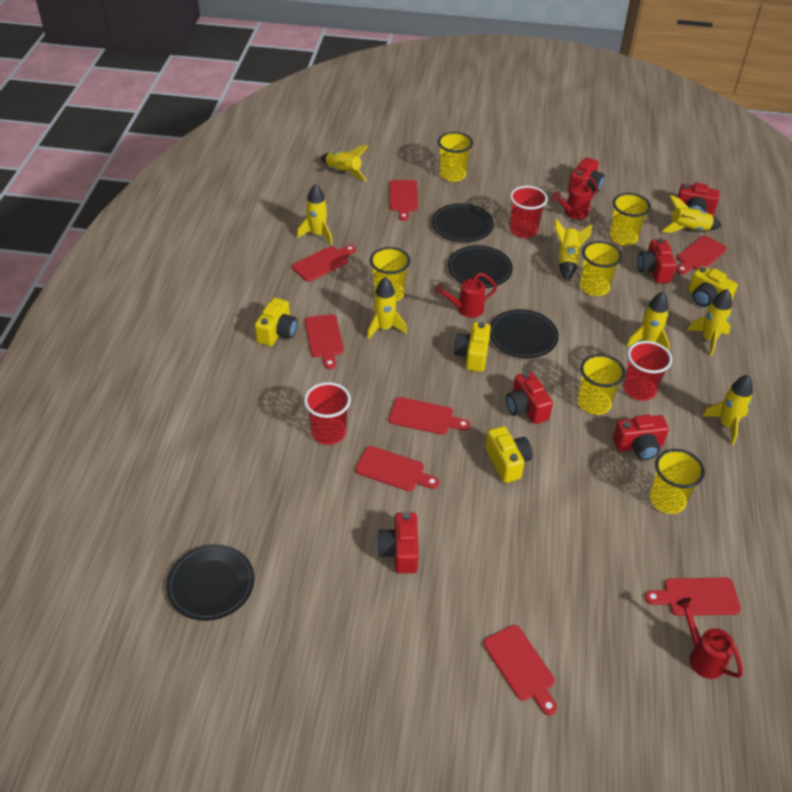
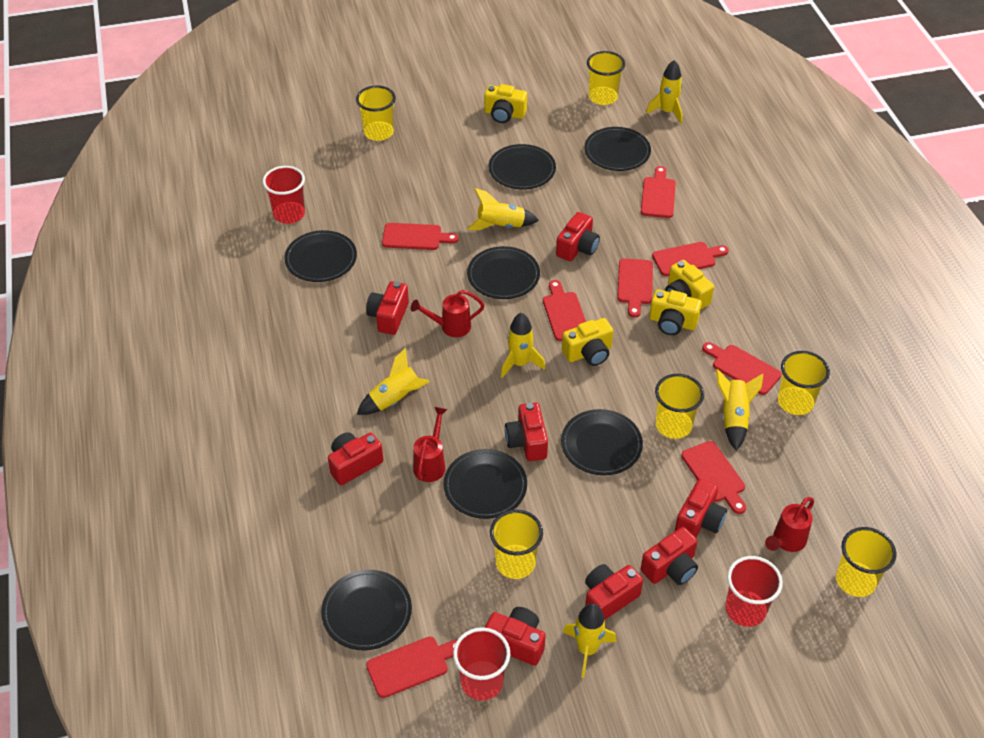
black plate: [166,544,254,621] [432,203,494,242] [448,245,513,288] [490,309,559,358] = 4 -> [285,230,357,282] [321,570,412,650] [443,449,527,519] [467,246,540,299] [489,144,556,190] [561,409,643,476] [584,127,651,171] = 7
red camera: [377,512,419,573] [506,371,553,424] [568,157,605,192] [613,415,669,460] [637,238,676,283] [677,183,720,215] = 6 -> [328,432,384,485] [366,281,409,335] [485,607,546,666] [505,403,548,461] [556,212,600,261] [585,564,643,620] [641,527,698,585] [675,479,727,537] = 8
yellow rocket: [297,184,333,245] [321,145,369,182] [367,277,407,340] [555,219,593,281] [626,292,669,351] [661,195,722,233] [688,289,732,356] [703,375,753,445] = 8 -> [357,348,430,415] [467,188,539,230] [501,313,545,378] [563,603,617,678] [646,60,682,124] [716,369,763,451] = 6

